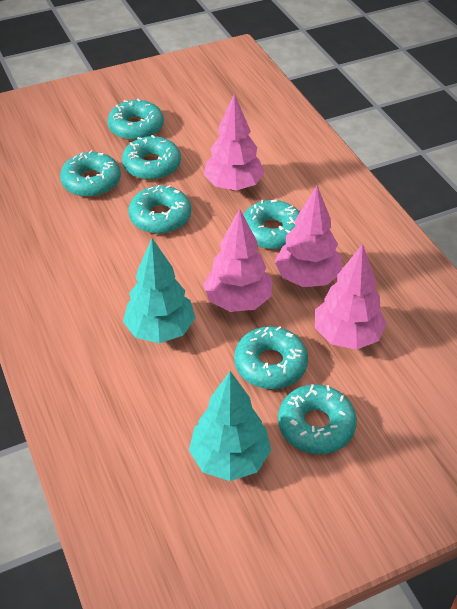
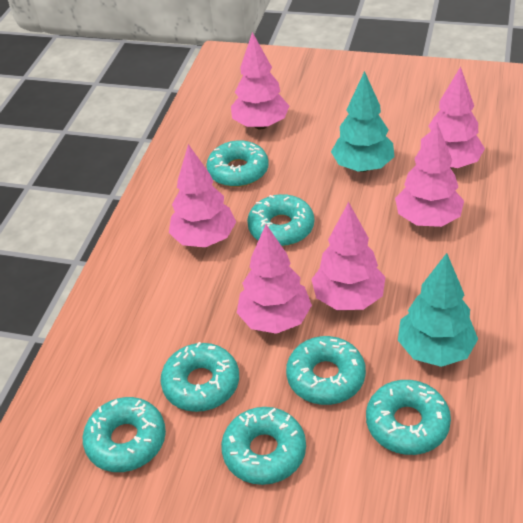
pink tree: [203,208,272,312] [204,93,265,191] [274,186,342,287] [315,244,387,350] = 4 -> [169,144,236,247] [231,32,289,129] [237,224,312,334] [311,202,385,310] [395,122,464,227] [420,66,485,169] = 6

